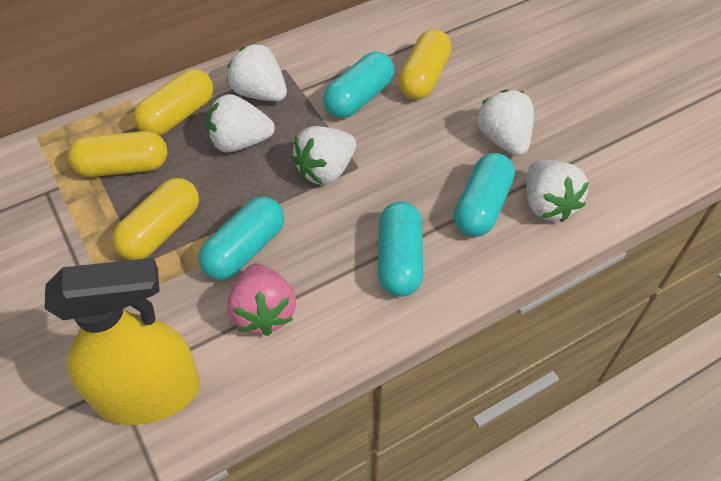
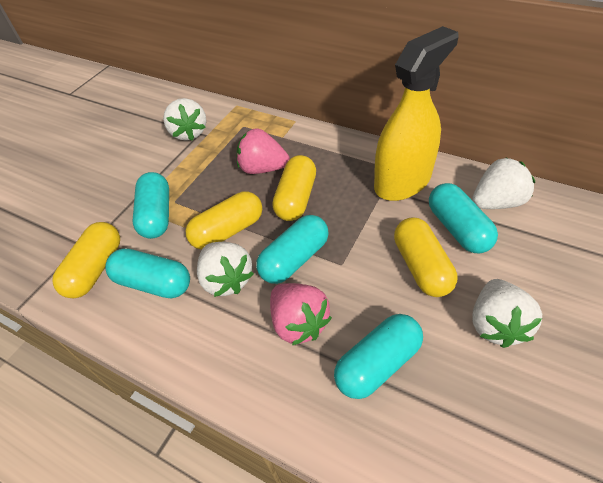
pink strawberry: [227,263,296,336] = 1 -> [237,128,290,174] [270,283,332,345] = 2
turquoise capsule: [199,196,284,280] [323,52,395,118] [378,201,423,297] [454,153,515,237] = 4 -> [105,248,190,299] [133,172,169,239] [256,215,329,284] [334,314,423,399] [429,183,498,253] = 5
white strawberry: [206,94,275,152] [227,43,287,101] [292,126,356,185] [476,89,534,156] [526,160,589,222] = 5 -> [163,98,207,141] [197,242,254,297] [472,157,535,209] [472,279,542,348] = 4

